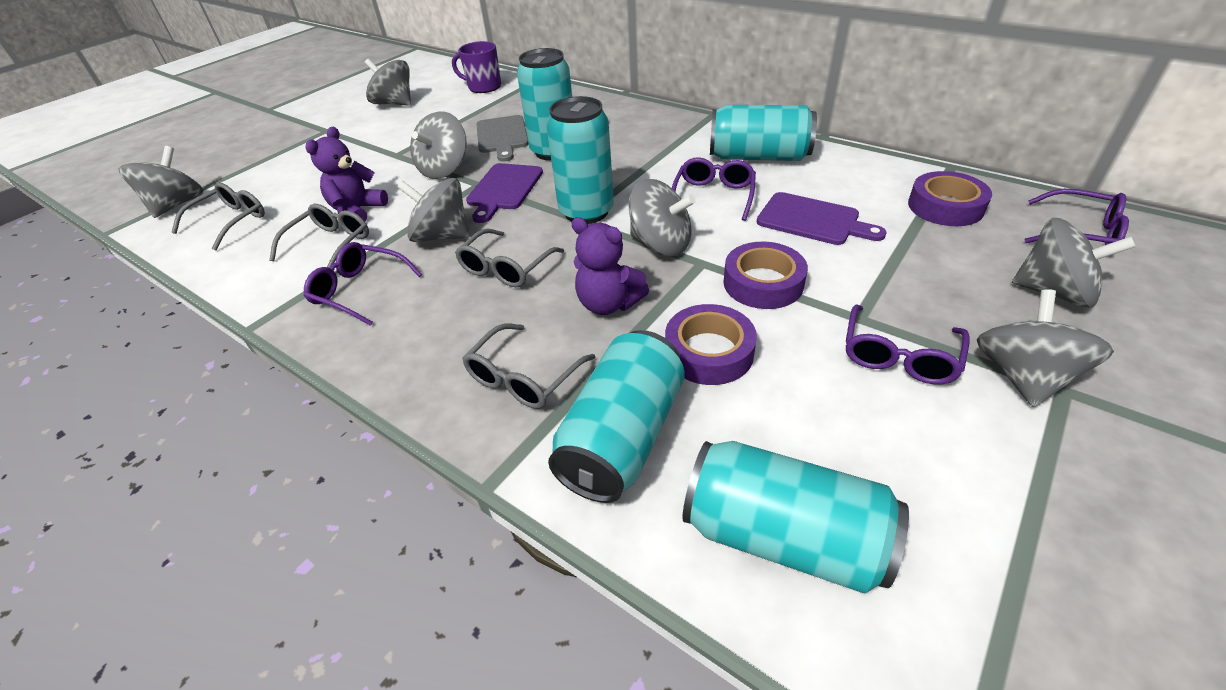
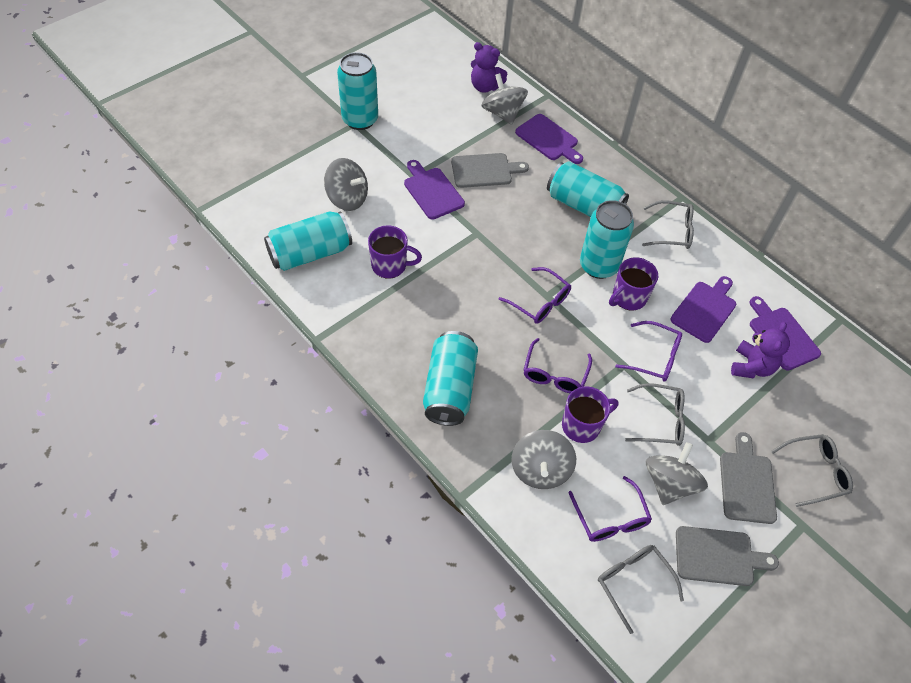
grey cutting board: [476,115,529,162] = 1 -> [451,153,529,188] [676,526,779,586] [720,432,777,524] = 3
grey spinning top: [118,146,203,218] [365,59,411,106] [397,178,470,242] [410,111,467,179] [629,179,696,256] [977,289,1114,407] [1012,218,1136,308] = 7 -> [324,158,368,211] [481,73,528,125] [512,430,576,489] [646,442,708,505] = 4
purple cutting board: [466,163,543,223] [757,192,886,245] = 2 -> [404,160,465,220] [515,114,583,164] [670,276,736,343] [750,296,821,371] = 4
purple mug: [452,41,501,93] = 1 -> [368,225,422,279] [562,386,619,443] [609,257,658,310] = 3
purple tape: [665,304,757,385] [723,241,808,309] [908,171,992,226] = 3 -> none = 0

